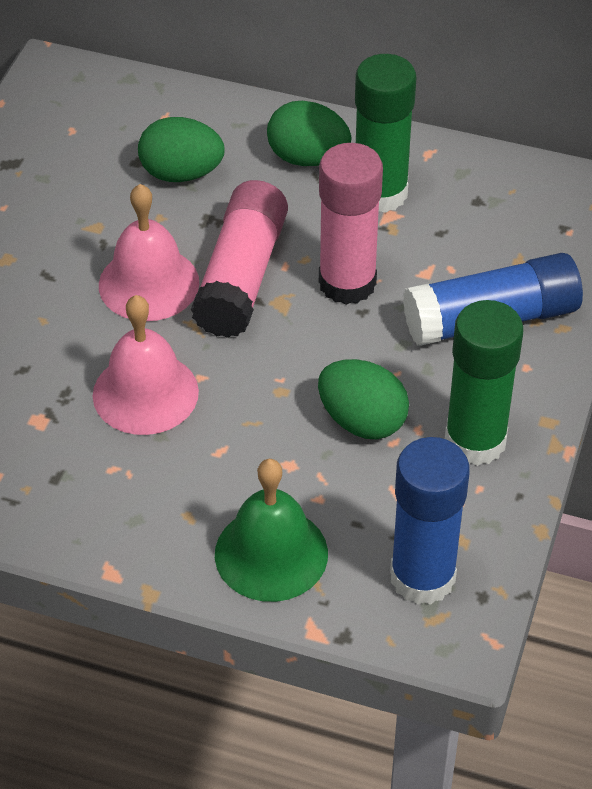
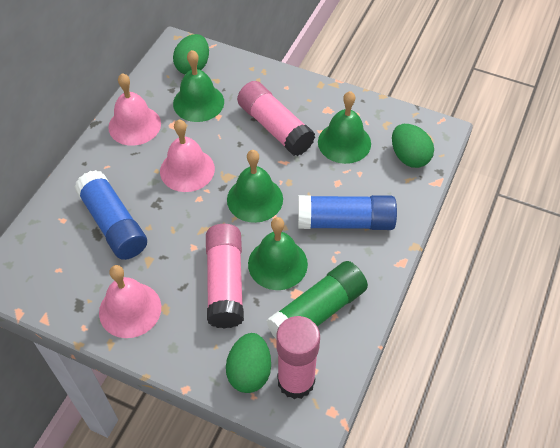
green bell: [215,459,328,602] = 1 -> [173,50,224,122] [227,150,283,223] [248,217,308,290] [318,91,371,164] = 4
green glue stick: [355,54,416,213] [445,300,524,466] = 2 -> [266,261,368,339] = 1
pink bell: [93,295,199,435] [99,184,199,321] = 2 -> [99,265,161,338] [108,73,161,146] [160,120,215,192] = 3
pink glue stick: [191,180,288,338] [319,143,383,305] = 2 -> [206,224,244,329] [237,81,315,156] [276,316,320,399] = 3

